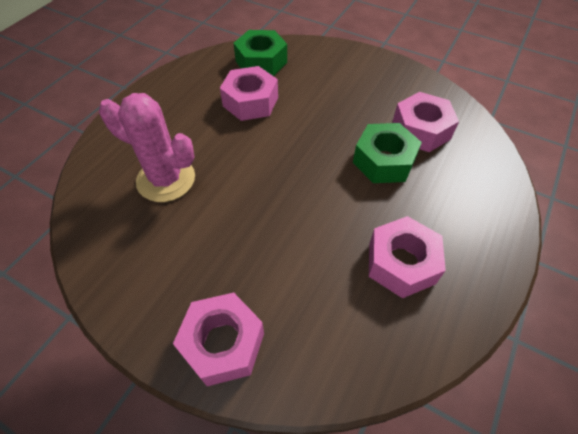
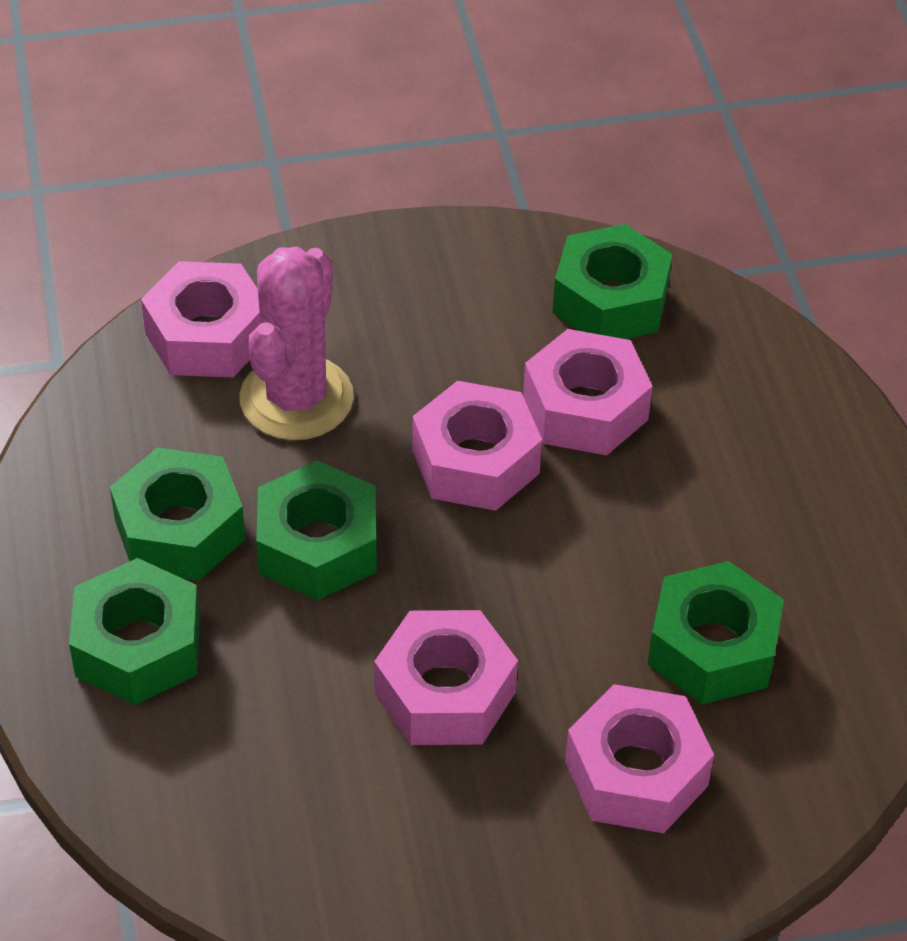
green nut: [233,30,287,76] [353,123,422,183] = 2 -> [69,558,200,705] [110,447,245,580] [256,461,377,601] [552,224,673,339] [648,561,784,704] = 5
pink nut: [173,293,264,386] [220,66,278,121] [369,216,446,298] [392,92,459,152] = 4 -> [141,261,261,378] [374,610,518,745] [412,381,542,511] [523,329,653,456] [565,684,714,833] = 5

